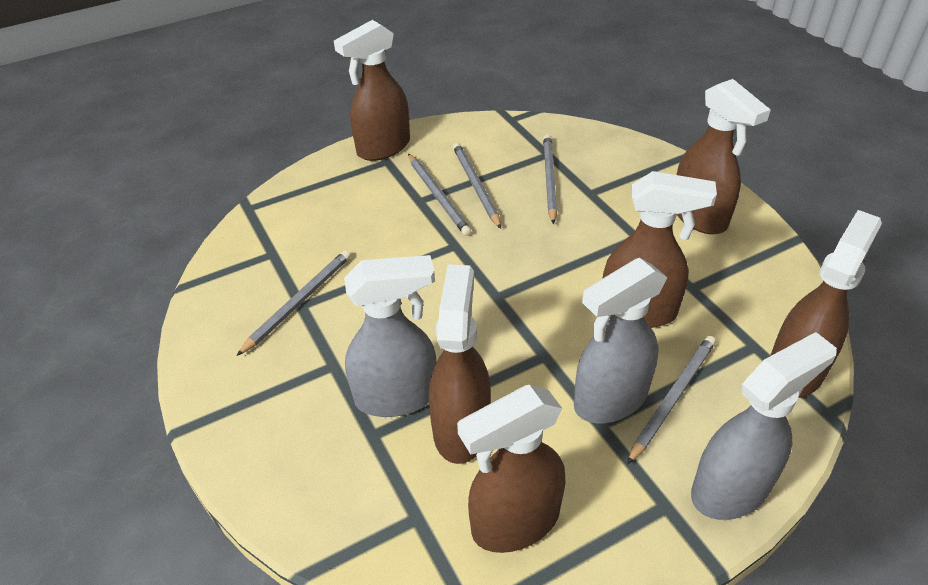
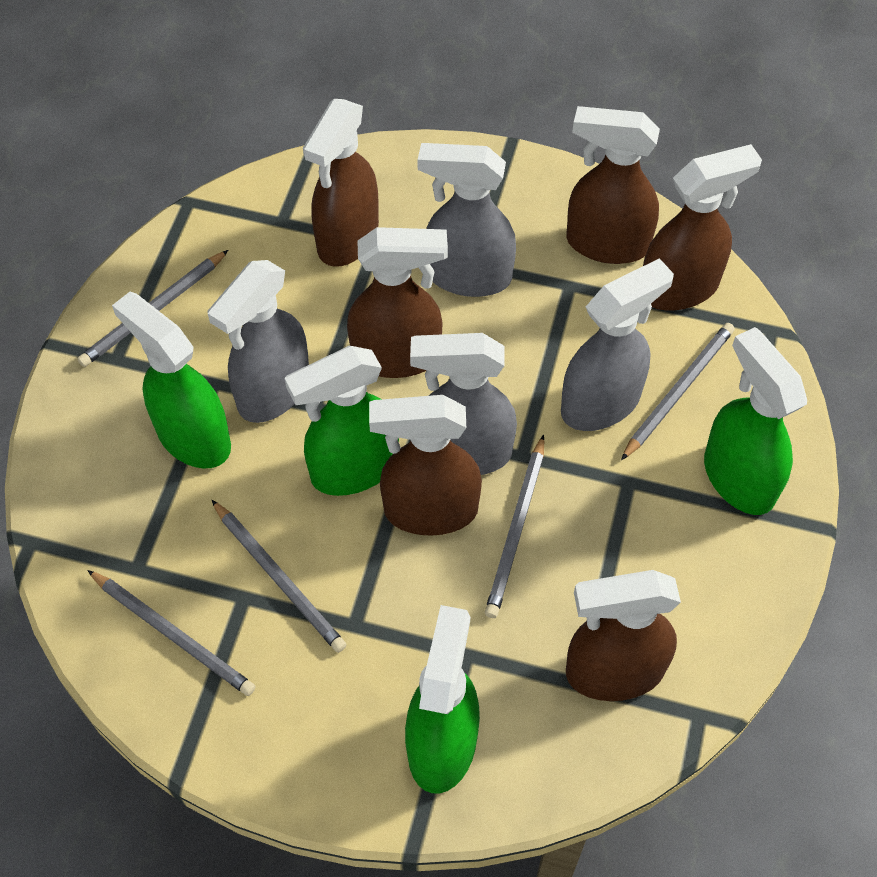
green spray bottle: none = 0 -> [112,292,231,468] [285,346,399,496] [405,605,480,794] [704,327,807,515] = 4
grey spray bottle: [344,255,436,417] [574,258,668,423] [691,332,837,520] = 3 -> [208,260,309,423] [410,333,517,475] [417,143,516,297] [561,258,674,431] = 4

